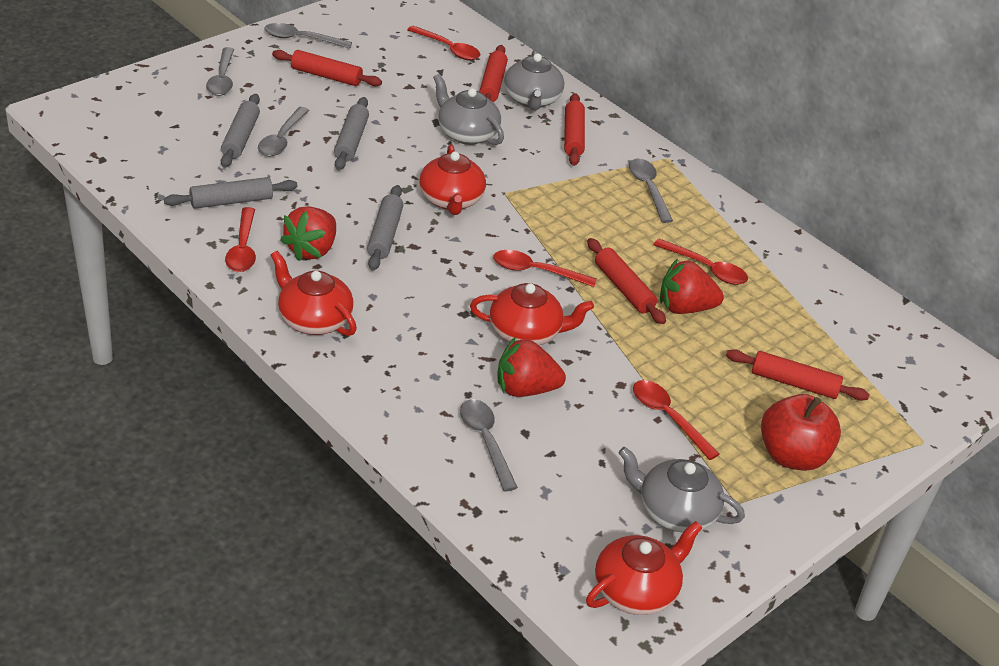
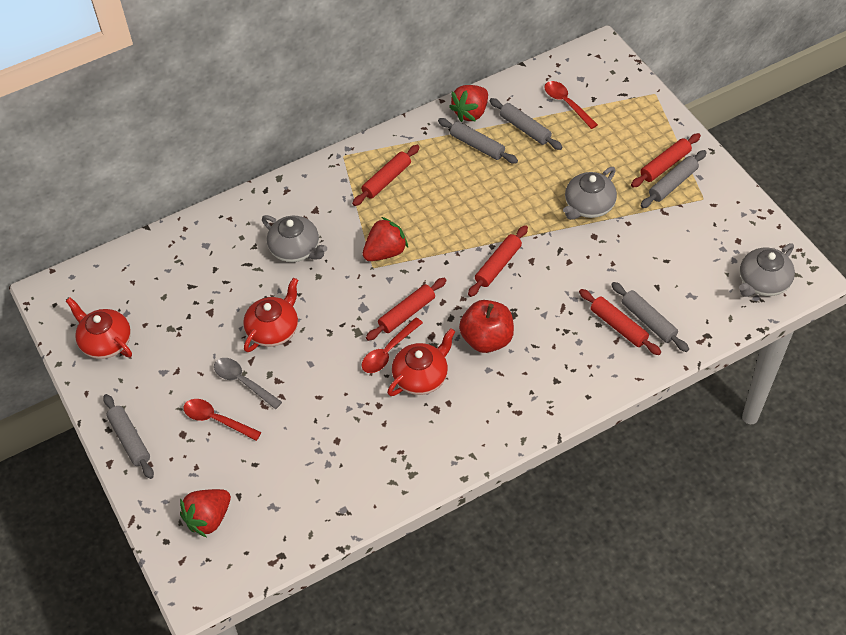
grey rolling pin: [164,177,298,209] [221,94,260,168] [334,97,369,170] [367,185,403,271] = 4 -> [103,394,154,479] [438,118,518,164] [489,98,563,150] [611,282,689,352] [640,150,707,208] = 5
grey spoon: [206,47,234,96] [258,107,309,157] [264,23,352,49] [460,399,518,492] [629,159,673,223] = 5 -> [214,358,282,409] = 1
red spoon: [225,207,256,272] [407,26,480,60] [493,250,597,287] [633,380,720,460] [653,239,748,285] = 5 -> [183,399,261,441] [362,318,423,373] [544,81,598,129] = 3
red teapot: [271,251,357,336] [419,145,486,215] [470,283,594,345] [586,521,703,615] = 4 -> [66,298,132,359] [243,278,298,352] [387,328,456,396] = 3

